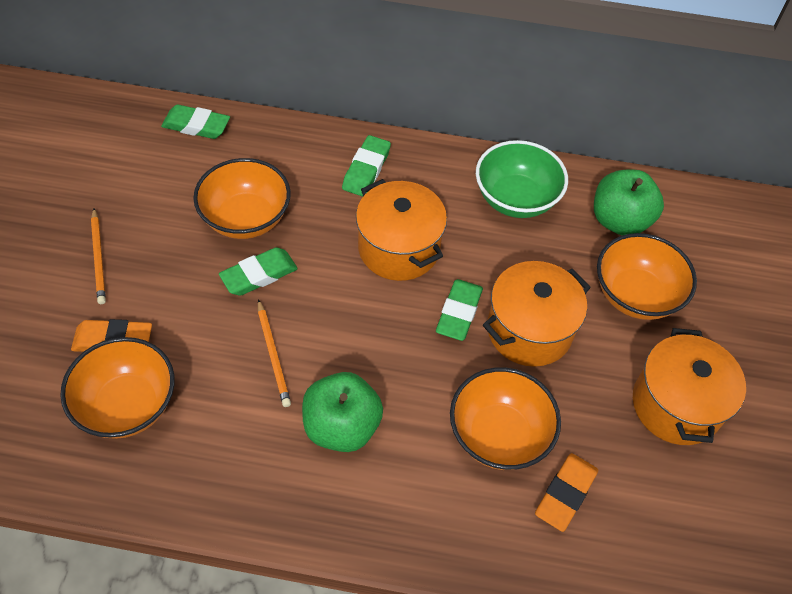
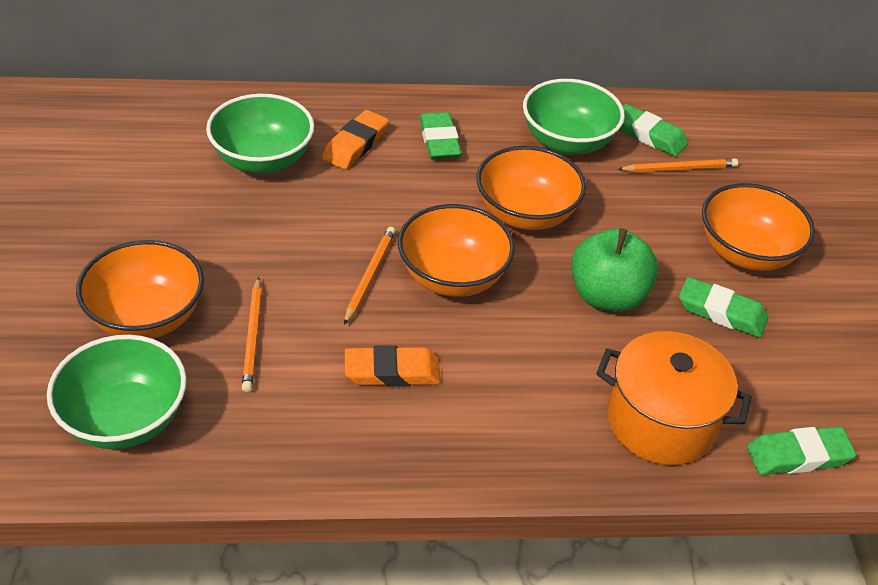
green apple: [302,372,383,452] [594,170,664,235] = 2 -> [571,228,658,312] = 1
green bowl: [476,140,568,218] = 1 -> [47,335,187,449] [206,94,314,173] [523,79,625,155] = 3
orange pencil: [91,208,106,304] [258,299,291,407] = 2 -> [242,277,262,392] [344,227,395,325] [618,159,738,172] = 3
orange pot: [356,179,447,281] [483,261,591,367] [633,328,746,445] = 3 -> [596,331,752,465] = 1

